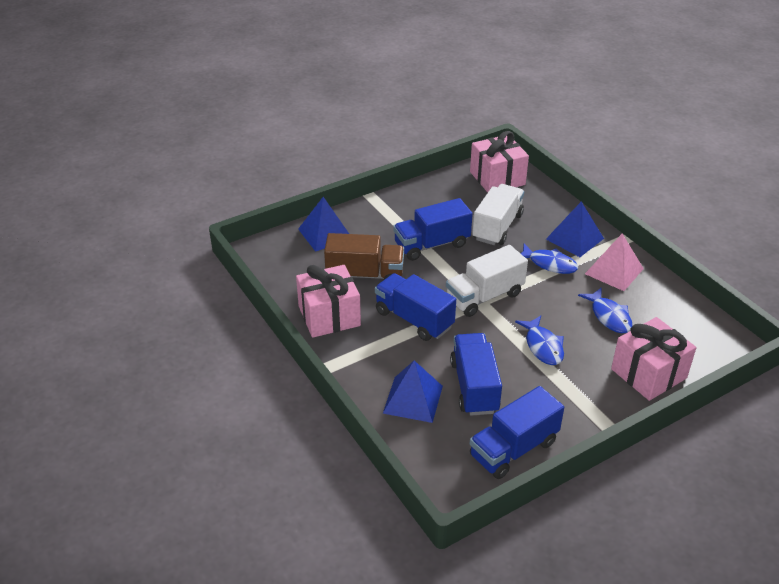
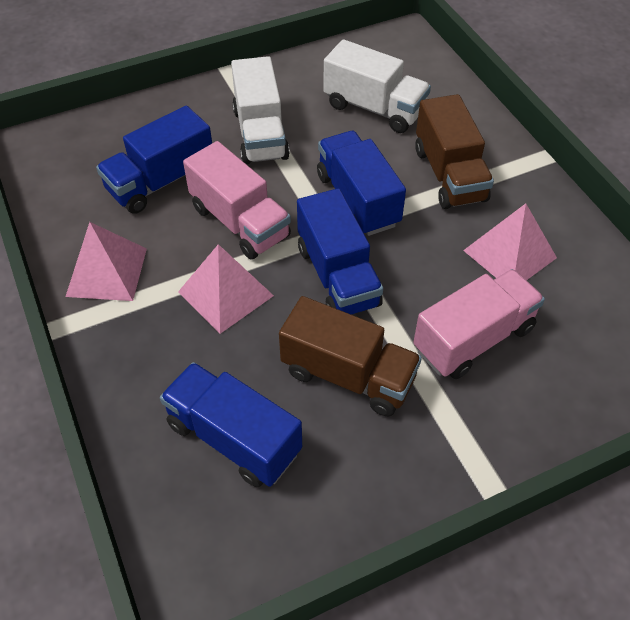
blue fish: [515,316,564,365] [520,244,578,274] [578,288,632,333] = 3 -> none = 0
blue pyramid: [298,197,349,252] [383,361,443,423] [546,202,604,257] = 3 -> none = 0
brown truck: [324,233,404,280] = 1 -> [279,296,422,416] [415,94,494,209] = 2
pink gift: [296,265,361,338] [470,131,529,192] [611,317,696,401] = 3 -> none = 0
pink pyramid: [585,233,644,291] = 1 -> [65,222,147,301] [178,244,274,334] [463,203,557,280] = 3
pink truck: none = 0 -> [183,141,291,260] [413,269,545,379] = 2

